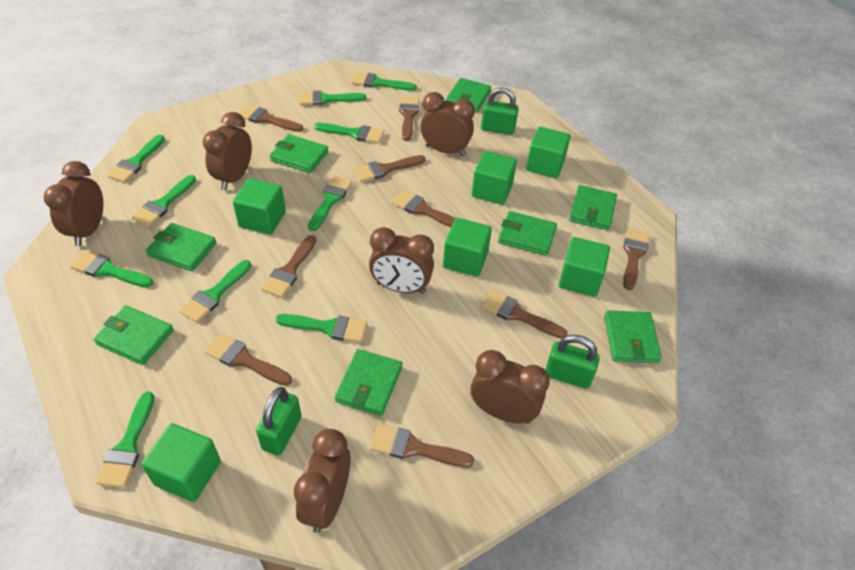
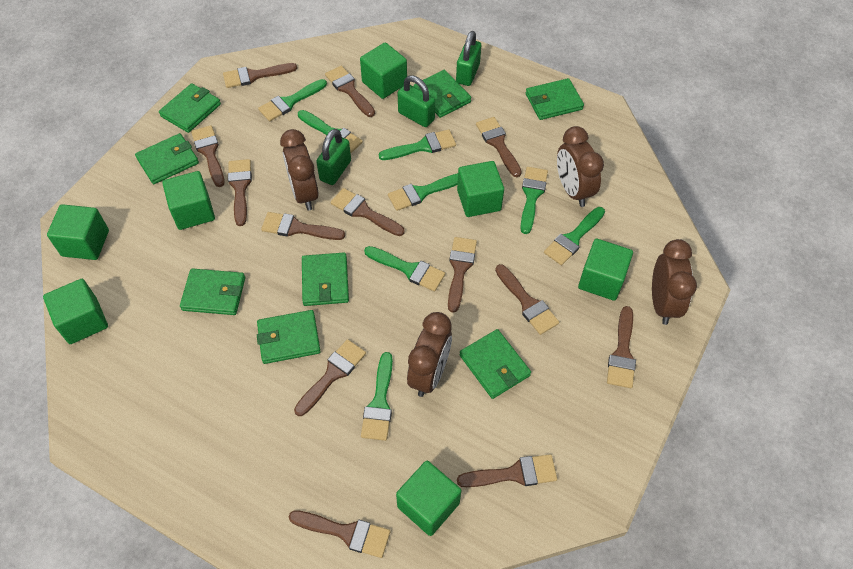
brown brush: [205,334,292,386] [239,105,303,132] [261,235,317,298] [353,155,425,182] [370,424,474,467] [392,190,455,227] [399,96,419,141] [481,290,568,339] [623,228,649,290] = 9 -> [191,125,225,187] [223,63,297,88] [228,159,252,226] [261,212,345,240] [289,510,390,558] [294,339,366,416] [325,66,375,117] [331,188,405,236] [448,237,477,313] [457,454,557,487] [476,117,522,177] [495,264,559,335] [607,306,636,388] = 13
brown clock: [44,161,103,246] [203,112,252,190] [294,429,351,533] [369,227,434,294] [420,92,475,156] [471,350,550,424] = 6 -> [280,129,319,210] [407,312,452,397] [557,126,604,207] [652,239,697,325] = 4
green brush: [70,251,153,287] [96,391,154,488] [107,135,165,183] [131,175,196,227] [179,260,251,323] [276,314,367,343] [299,91,366,105] [308,176,352,231] [314,123,384,143] [351,72,417,91] = 10 -> [258,79,327,121] [298,110,363,153] [361,352,393,441] [364,246,445,291] [379,129,456,160] [388,173,458,211] [520,167,548,234] [544,207,605,265] = 8
green cube: [141,423,221,502] [233,178,286,235] [443,218,492,277] [472,151,517,205] [526,127,571,178] [559,237,610,297] = 6 -> [43,279,108,344] [47,204,109,260] [162,171,215,230] [360,42,407,99] [396,461,461,536] [457,161,504,217] [578,239,633,301] = 7

